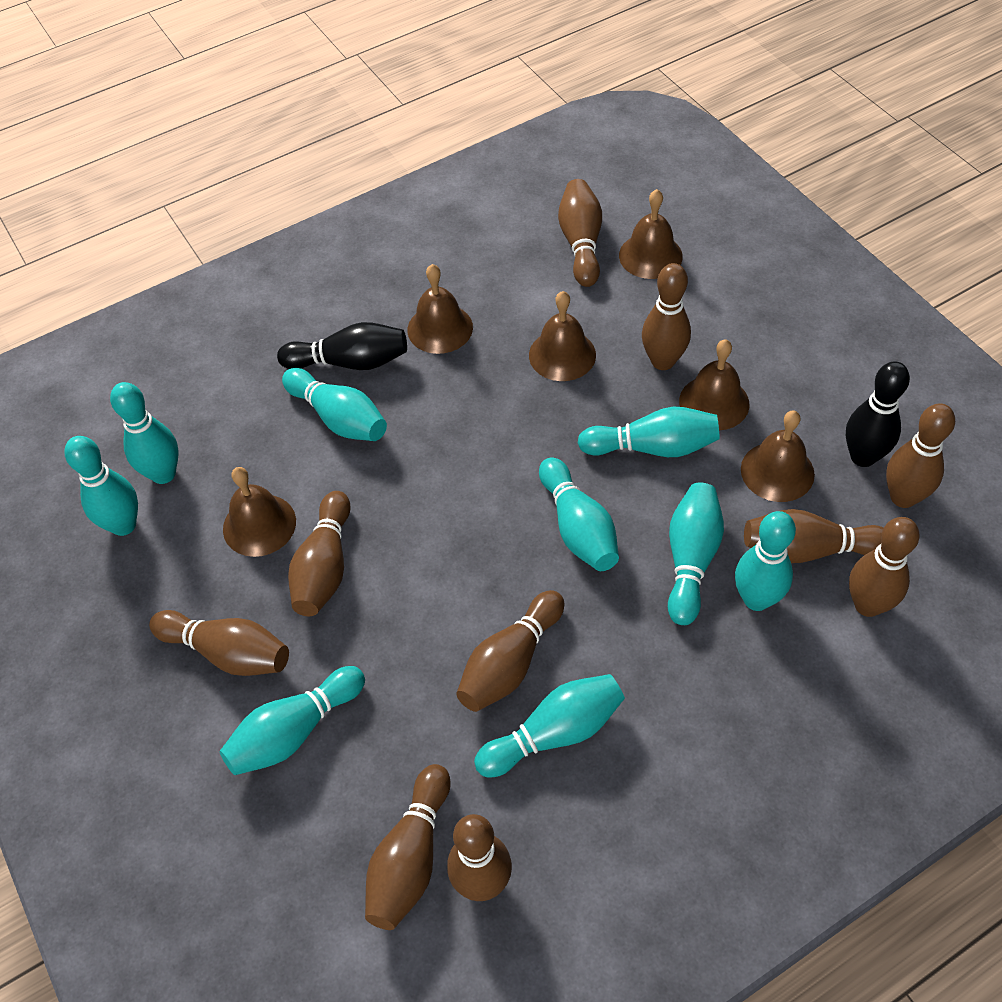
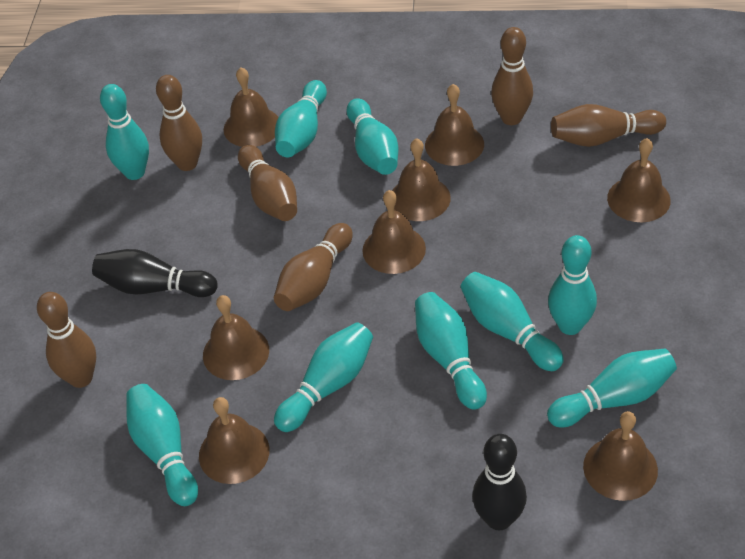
brown bell: [223,467,296,557] [408,264,473,354] [529,291,596,381] [619,189,683,279] [679,339,749,430] [741,410,815,502] = 6 -> [199,397,269,484] [203,295,269,380] [224,67,278,147] [363,190,426,274] [392,138,451,221] [425,84,484,166] [583,411,658,501] [607,138,671,222] = 8
brown bowling pin: [149,610,289,676] [288,491,351,616] [365,764,450,930] [447,814,512,901] [456,590,564,712] [558,179,602,287] [642,263,691,370] [744,509,884,563] [849,517,920,617] [886,403,955,508] = 10 -> [37,292,96,388] [156,75,202,171] [238,145,297,221] [274,223,353,311] [491,27,533,125] [551,104,666,147] = 6

